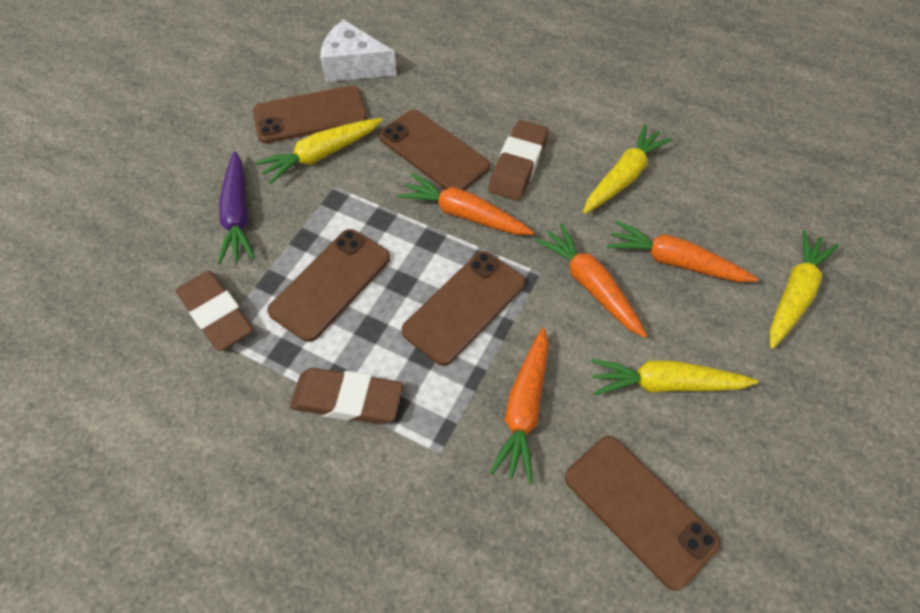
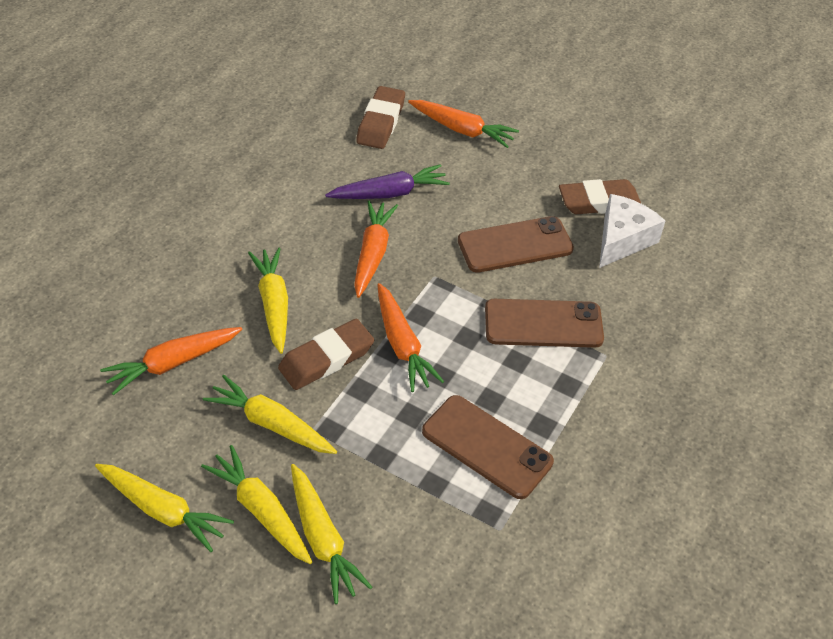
brown phone: [253,86,367,143] [267,229,390,342] [379,110,490,191] [401,251,525,366] [565,436,720,591] = 5 -> [422,395,554,499] [458,216,574,273] [485,299,604,348] = 3
yellow carrot: [255,118,383,185] [583,124,673,214] [591,358,758,395] [769,230,839,349] = 4 -> [95,464,234,552] [201,445,312,564] [203,375,337,454] [248,248,288,354] [291,464,372,604] = 5

